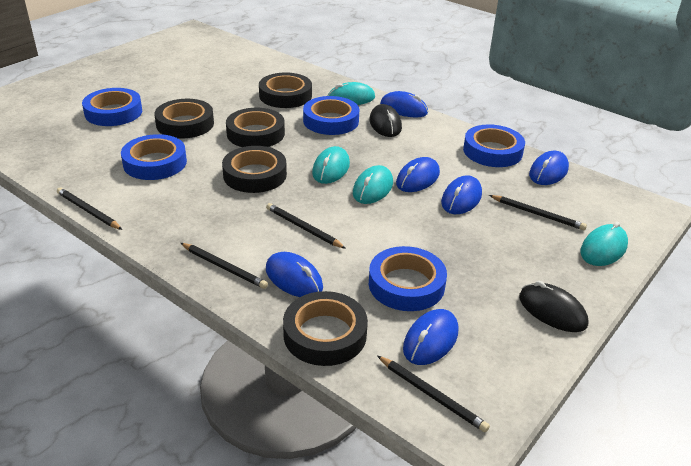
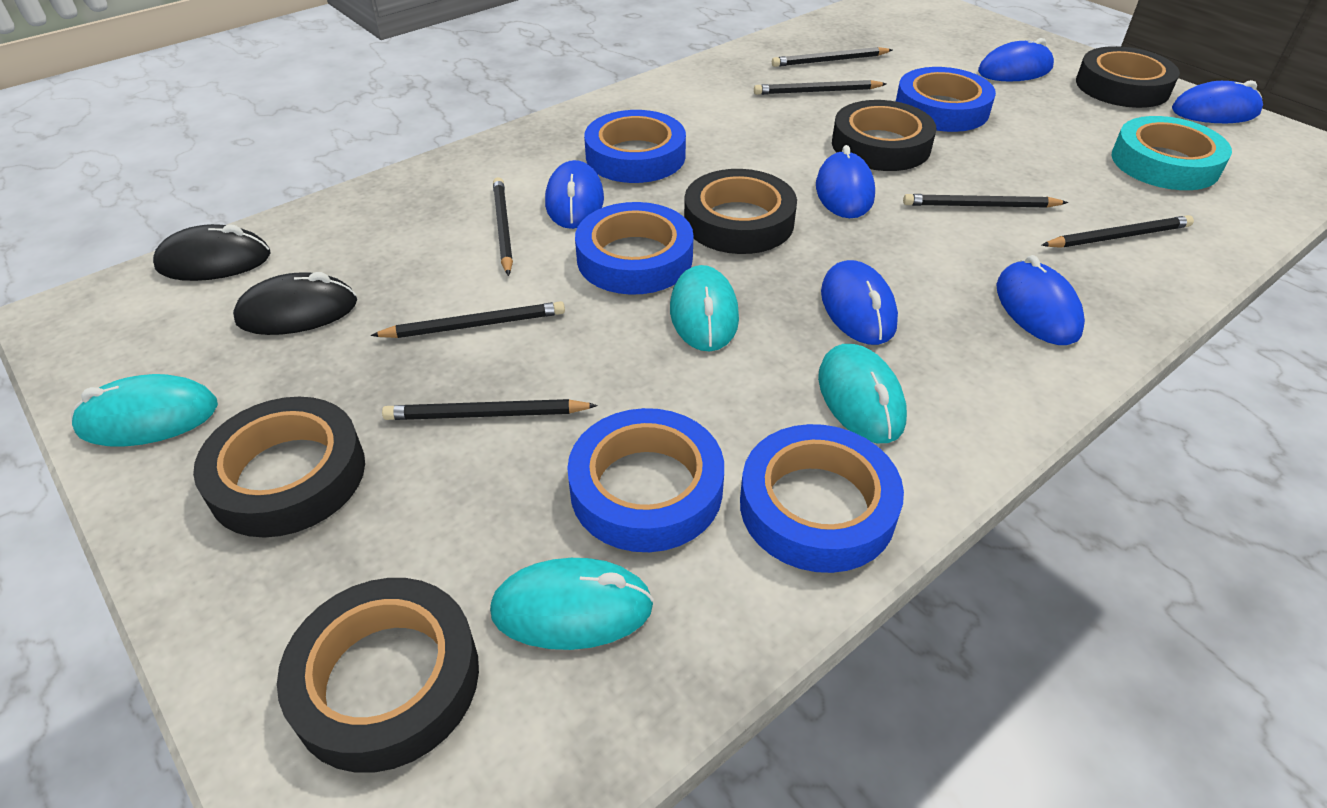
black pencil: [57,187,123,230] [181,243,268,289] [266,203,346,249] [378,356,490,432] [489,195,587,230] = 5 -> [370,301,565,338] [382,399,598,420] [493,177,513,276] [754,80,886,95] [772,47,892,67] [903,194,1068,208] [1042,215,1194,248] = 7
turquoise tape: none = 0 -> [1111,116,1232,190] = 1

